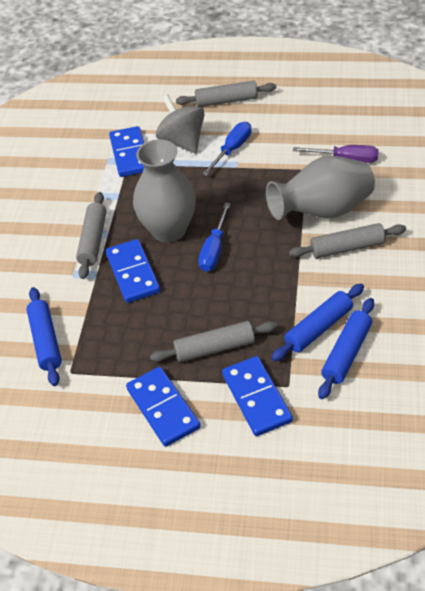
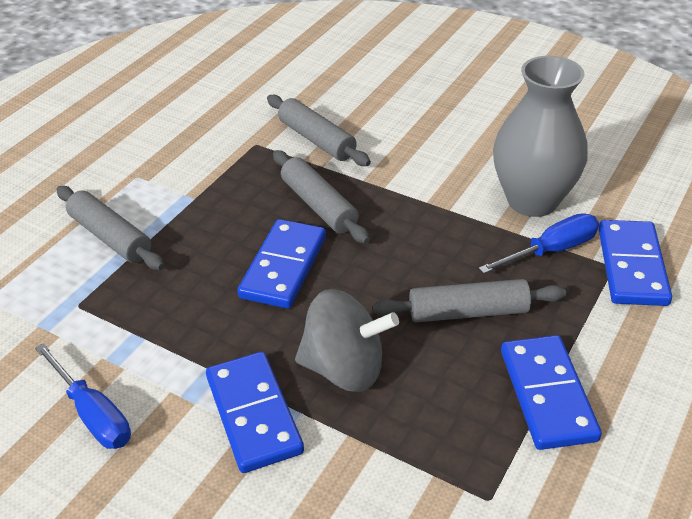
blue rolling pin: [27,287,62,386] [271,284,364,361] [318,298,374,399] = 3 -> none = 0
grey vase: [133,139,196,243] [266,156,375,220] = 2 -> [493,56,588,217] = 1
purple screwdriver: [293,145,379,163] = 1 -> none = 0

